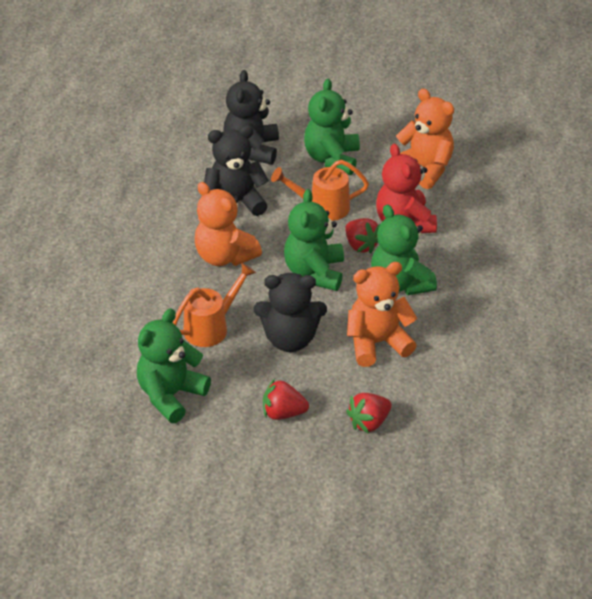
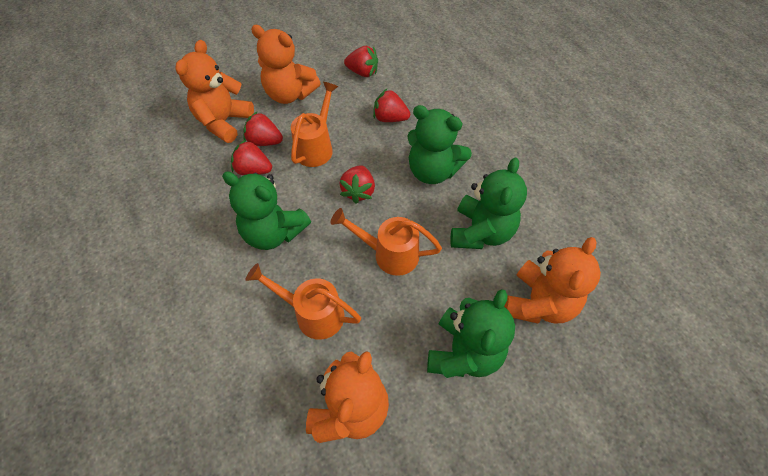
black teddy bear: [204,125,269,216] [223,70,279,165] [254,273,327,352] = 3 -> none = 0
orange teddy bear: [195,182,262,266] [347,262,418,367] [391,89,454,189] = 3 -> [175,40,254,143] [251,25,321,104] [306,351,389,443] [504,237,601,323] = 4
orange watering can: [172,263,256,347] [271,160,369,221] = 2 -> [246,263,361,340] [291,82,338,167] [331,208,442,276] = 3
red strawberry: [263,379,309,420] [346,218,380,254] [346,393,392,434] = 3 -> [231,139,272,175] [243,111,283,146] [339,165,375,204] [344,46,378,77] [373,89,410,122] = 5
red teddy bear: [376,143,437,233] = 1 -> none = 0

